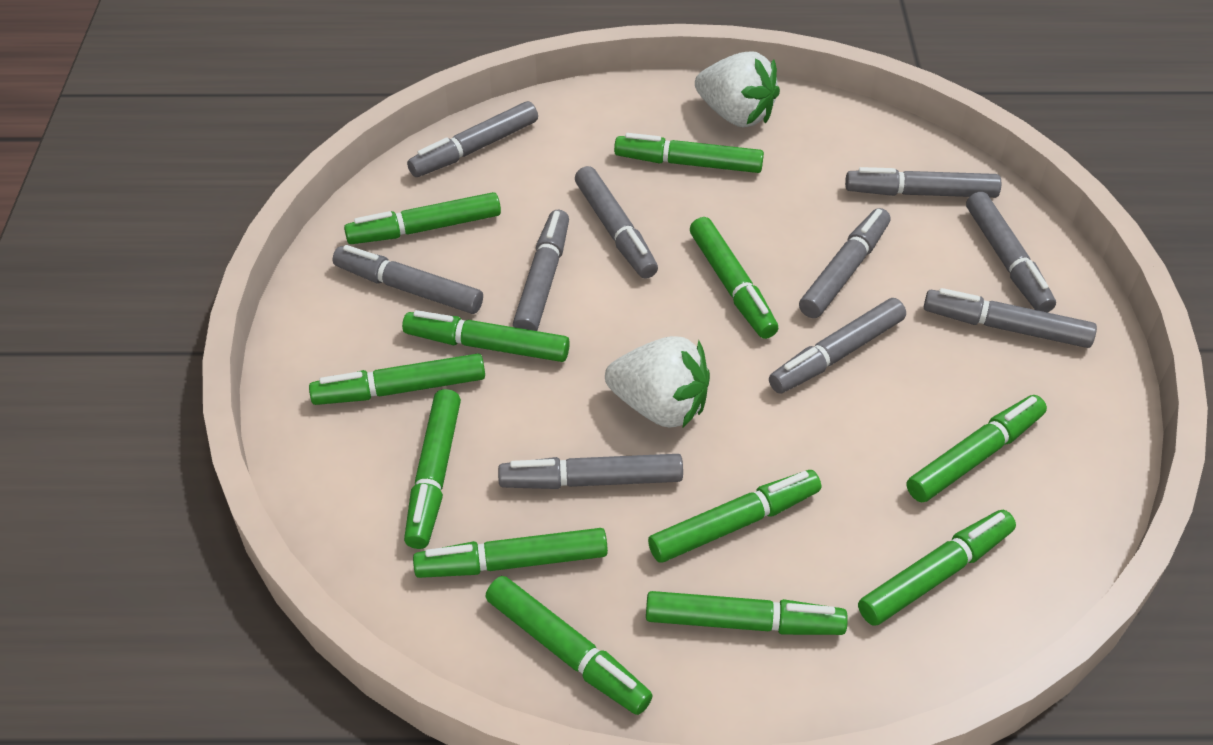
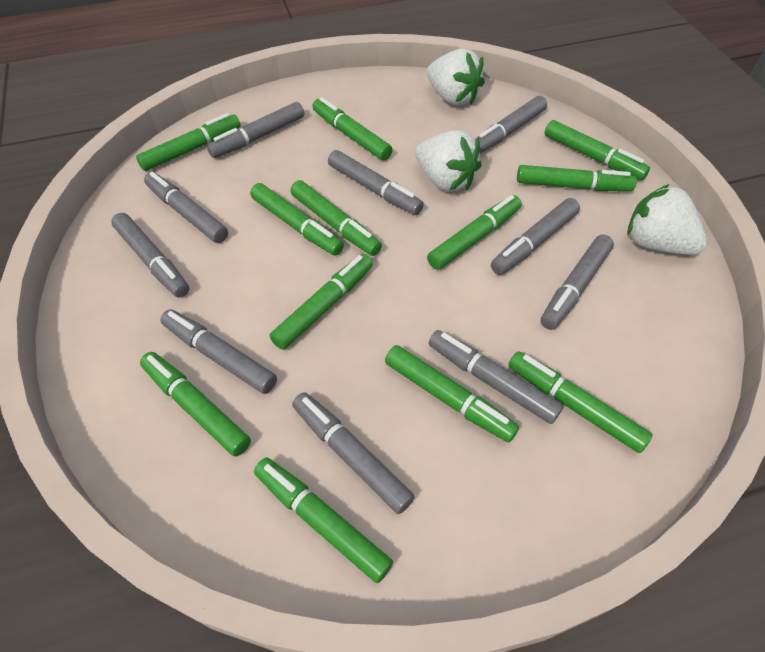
white strawberry: [605,336,710,428] [695,51,780,127] = 2 -> [415,130,482,192] [427,48,485,106] [628,184,707,255] = 3

